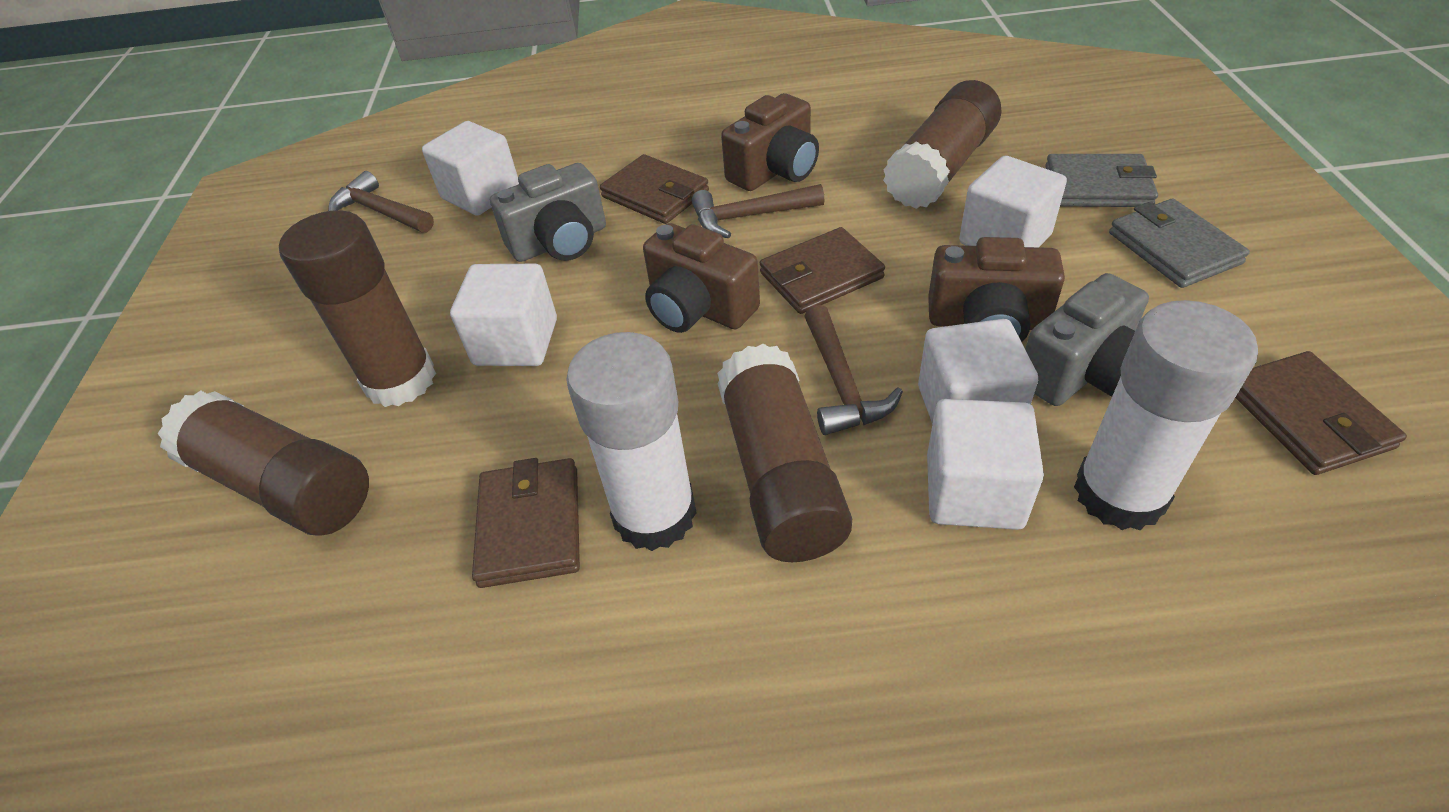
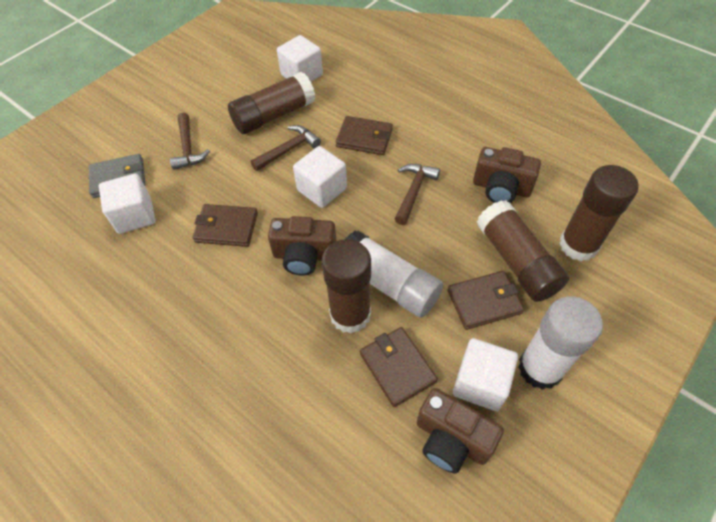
grey camera: [490,163,606,262] [1025,273,1149,406] = 2 -> none = 0
grey wallet: [1045,154,1158,207] [1109,199,1250,288] = 2 -> [89,154,146,198] = 1
white cube: [422,121,519,216] [450,264,557,366] [918,319,1038,424] [927,399,1044,530] [959,156,1067,247] = 5 -> [99,173,156,234] [277,35,323,82] [293,146,347,208] [453,338,518,411] = 4

